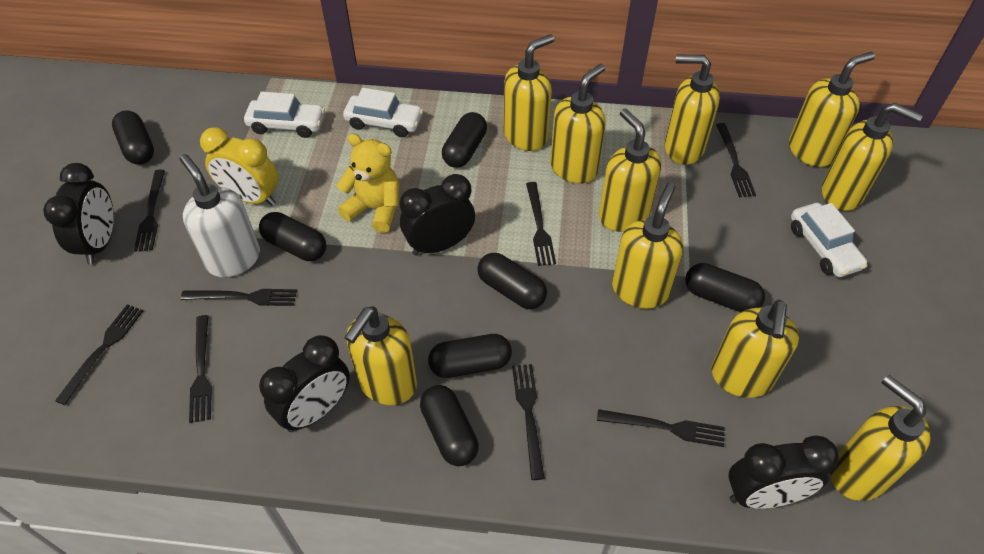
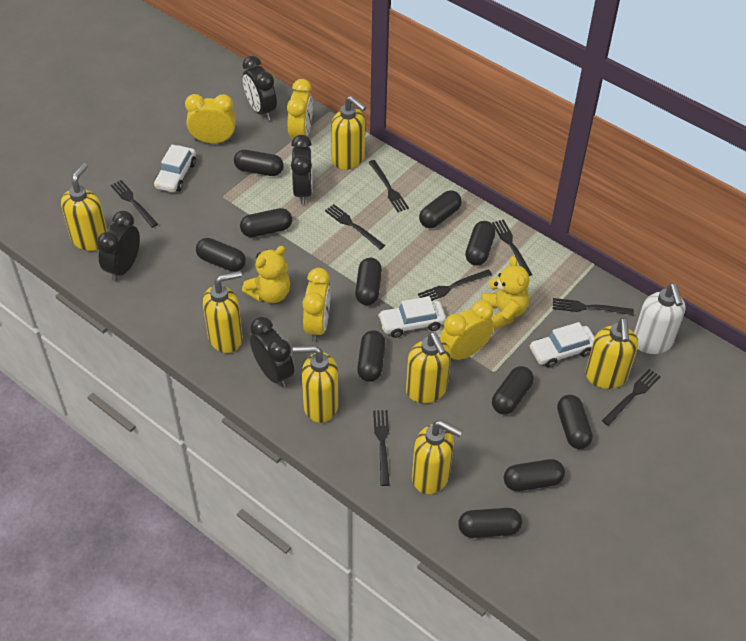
black capsule: [112,110,154,164] [259,212,326,261] [420,385,479,466] [428,334,512,378] [442,112,487,168] [477,253,547,309] [685,263,765,312] = 7 -> [196,238,246,272] [234,150,284,176] [240,208,292,237] [355,258,382,305] [357,330,385,382] [419,190,462,228] [458,508,522,538] [465,221,496,266] [492,366,534,415] [504,459,565,491] [557,395,593,449] = 11
yellow clock: [200,127,279,206] = 1 -> [185,94,236,143] [287,79,313,138] [302,268,331,342] [440,300,494,360] = 4
yellow soap dispenser: [344,306,417,405] [503,34,554,151] [550,64,606,184] [599,108,661,232] [612,183,683,309] [665,55,720,165] [711,300,799,398] [789,52,875,167] [822,103,923,211] [830,375,931,501] = 10 -> [61,163,107,251] [203,271,243,353] [293,345,339,423] [331,96,366,170] [406,332,451,403] [412,420,463,494] [585,318,638,389] = 7
yellow teddy bear: [336,134,399,233] = 1 -> [242,246,290,303] [481,256,529,330] = 2

